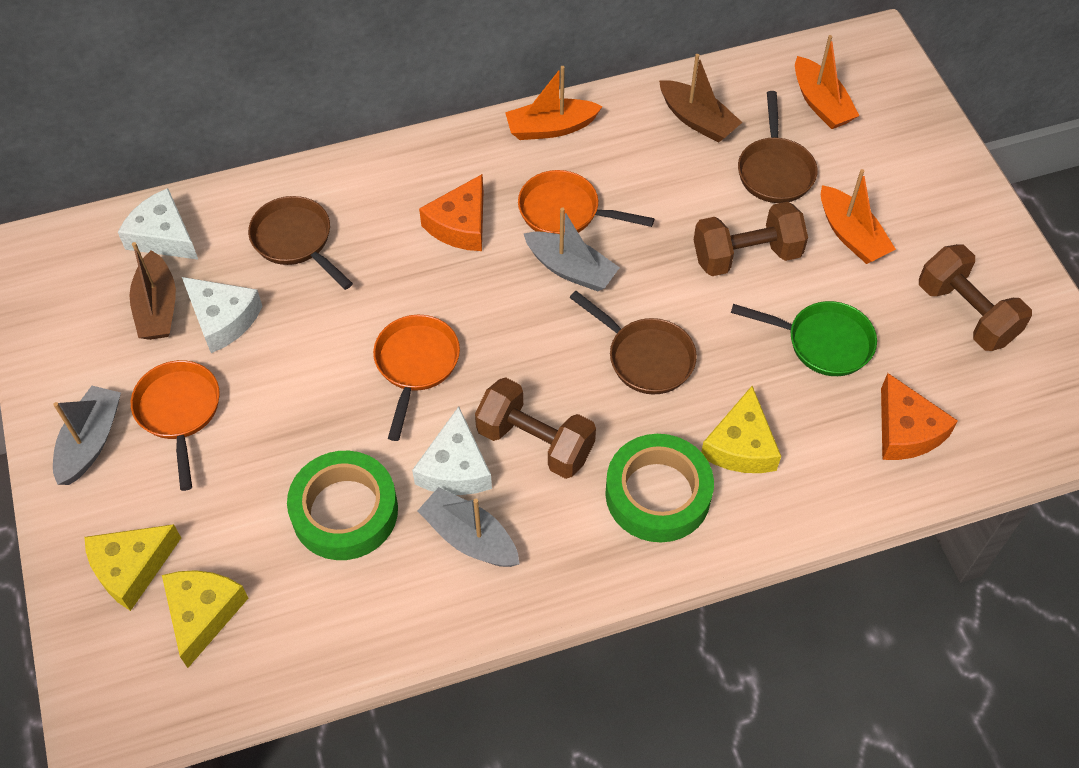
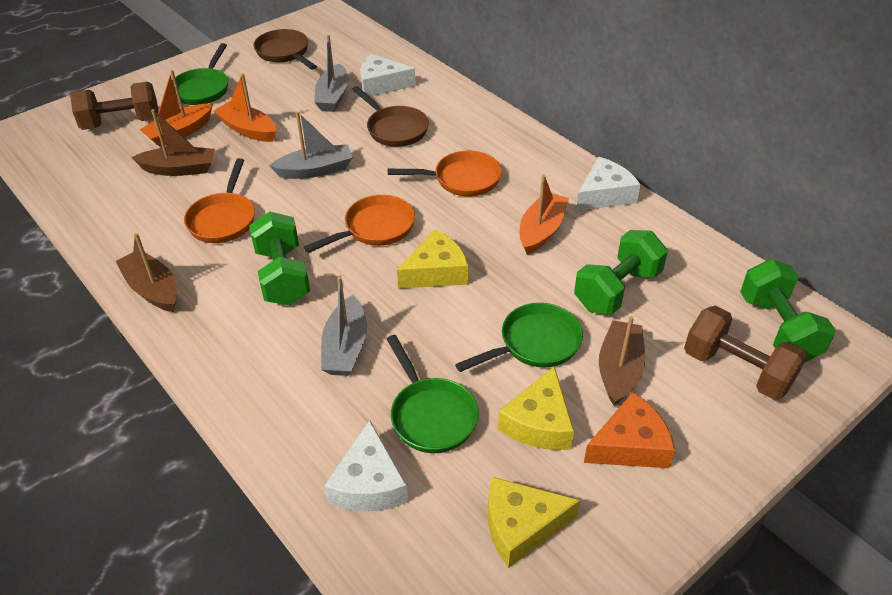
brown boat: [129,242,176,340] [659,54,742,143] = 2 -> [116,233,177,312] [131,109,215,176] [599,316,645,406] = 3
brown dumbbell: [475,377,596,479] [694,202,808,276] [919,244,1032,351] = 3 -> [70,82,159,130] [684,306,807,400] = 2
brown pan: [248,196,353,290] [569,291,697,395] [738,91,817,203] = 3 -> [253,29,317,70] [352,86,429,147] = 2
green dumbbell: none = 0 -> [249,211,310,305] [574,230,668,315] [740,259,836,363] = 3
green pan: [731,301,877,376] = 1 -> [172,43,228,105] [387,335,479,453] [455,303,583,372] = 3
green tape: [287,451,398,560] [605,434,714,542] = 2 -> none = 0
orange cheese: [419,174,483,251] [881,373,958,460] = 2 -> [584,392,675,468] = 1

